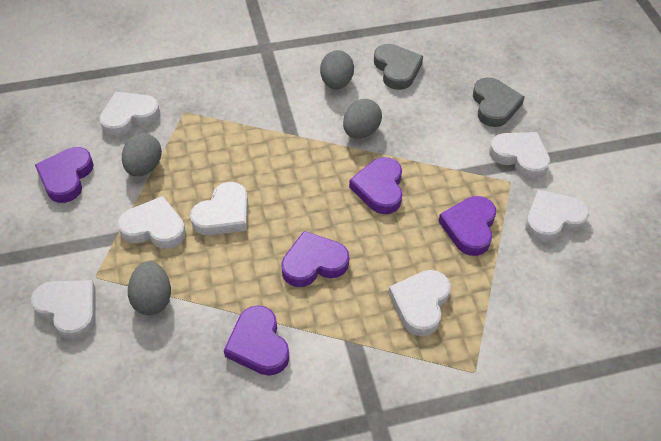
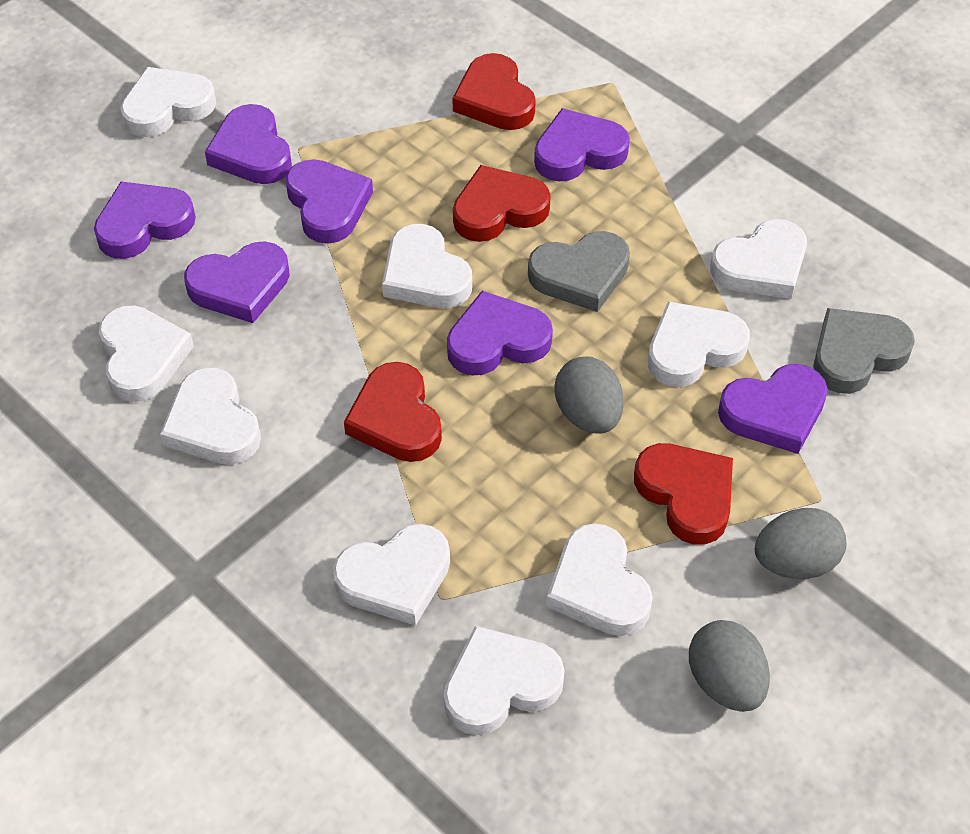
grey egg: [122,133,162,176] [128,261,171,315] [320,50,354,89] [343,99,382,139] = 4 -> [554,356,624,434] [689,620,770,712] [755,508,846,579] = 3
purple heart: [35,147,94,203] [224,305,289,376] [281,231,349,287] [349,157,402,214] [438,196,496,256] = 5 -> [94,182,196,259] [184,241,290,323] [205,104,292,184] [285,159,373,244] [447,291,553,375] [534,108,630,181] [718,364,828,454] = 7
red heart: none = 0 -> [344,362,442,462] [452,53,536,130] [453,165,551,242] [634,443,733,545] = 4
white heart: [31,280,96,340] [99,92,160,137] [117,196,186,249] [190,182,248,236] [388,270,451,336] [489,132,550,179] [525,190,589,242] = 7 -> [99,305,194,402] [121,67,216,137] [160,367,261,465] [333,524,450,626] [382,224,472,308] [444,626,565,735] [546,523,653,636] [648,301,750,387] [710,219,807,299] = 9

